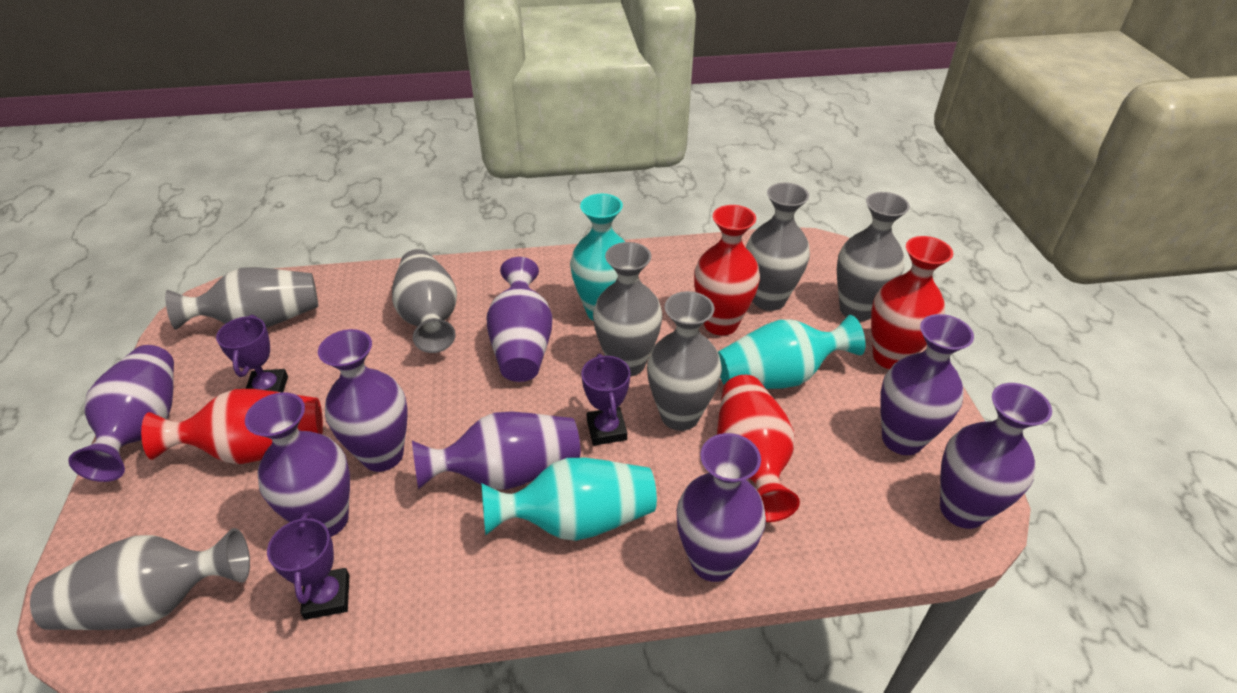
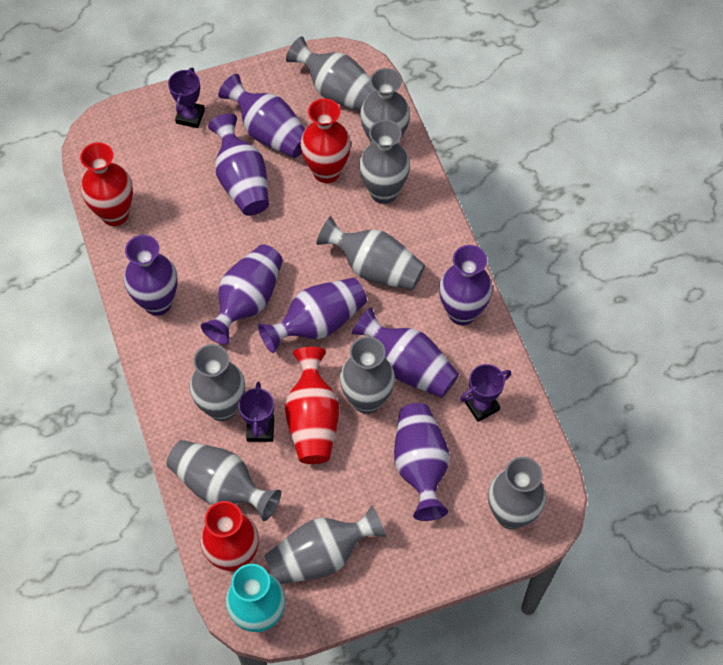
grey vase: [30,528,250,630] [165,267,318,330] [392,249,457,353] [593,242,663,377] [647,291,722,431] [746,183,810,311] [837,192,910,321] = 7 -> [167,440,281,521] [190,344,245,421] [264,505,387,584] [286,36,375,111] [317,216,425,290] [340,336,395,414] [359,120,410,204] [360,68,410,144] [488,457,546,529] = 9
turquoise vase: [481,458,657,541] [570,194,625,321] [718,315,866,389] = 3 -> [226,564,285,632] = 1

